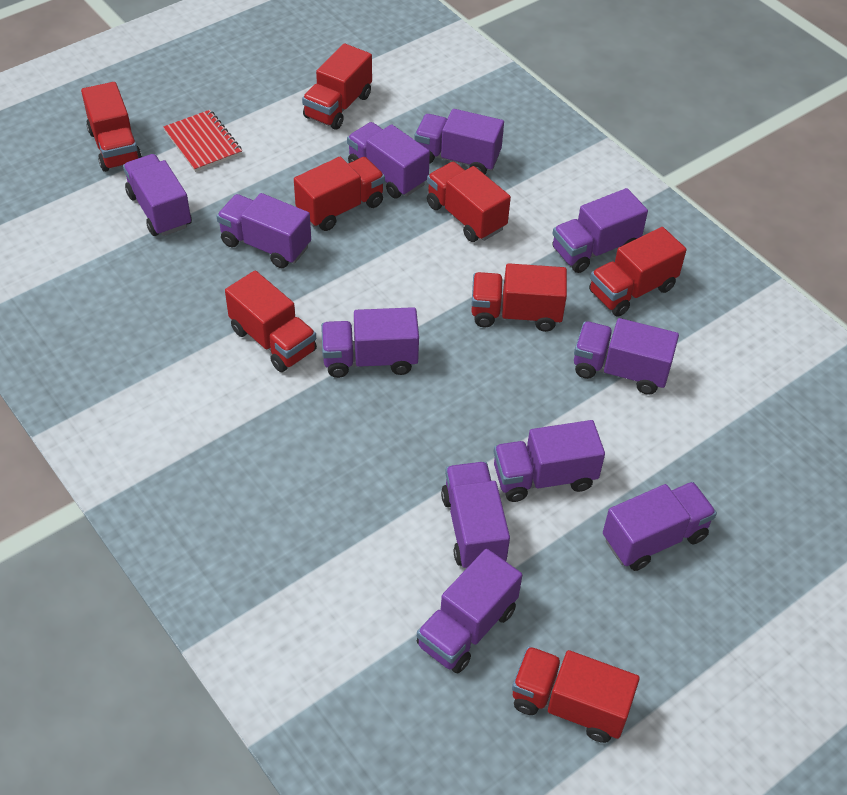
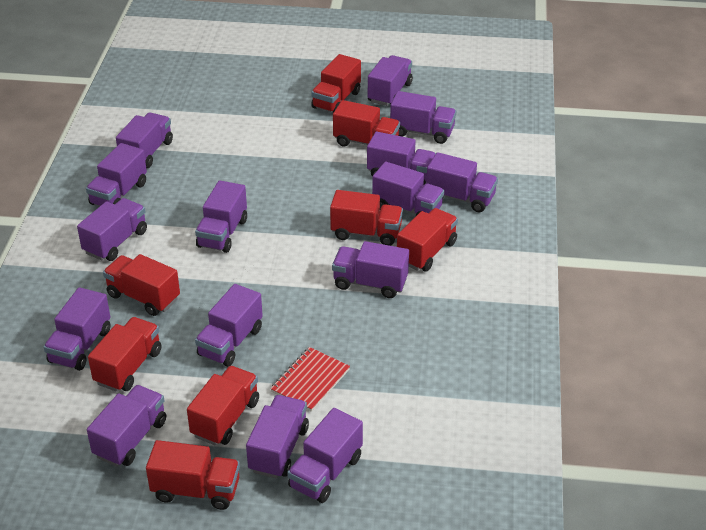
purple truck: [123,154,192,236] [217,193,311,268] [321,307,419,378] [347,122,430,198] [414,109,504,174] [417,548,522,673] [441,462,510,568] [494,420,605,502] [552,188,648,273] [574,318,679,395] [603,482,717,571] = 11 -> [43,287,110,371] [77,198,147,261] [86,143,147,206] [87,385,166,466] [116,112,173,168] [195,180,247,253] [195,284,263,367] [246,395,309,478] [287,408,363,503] [332,241,409,298] [367,132,436,186] [368,55,413,106] [372,162,444,216] [390,91,456,144] [426,152,498,212] = 15

